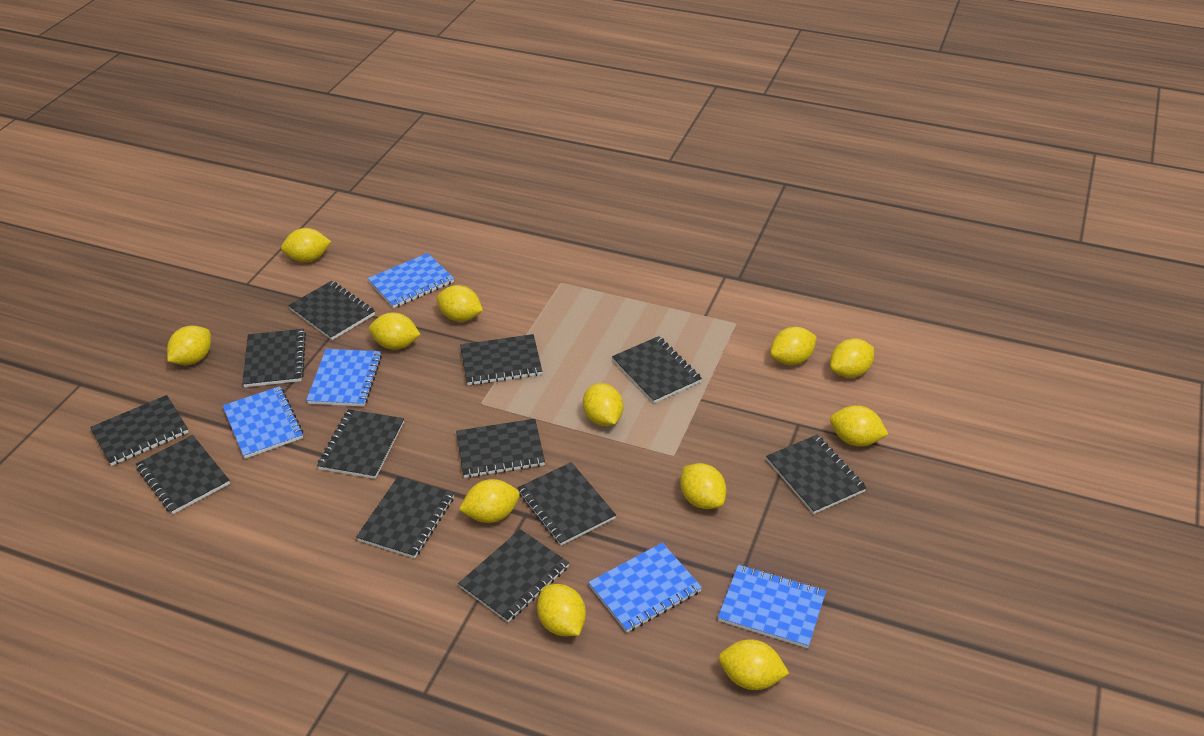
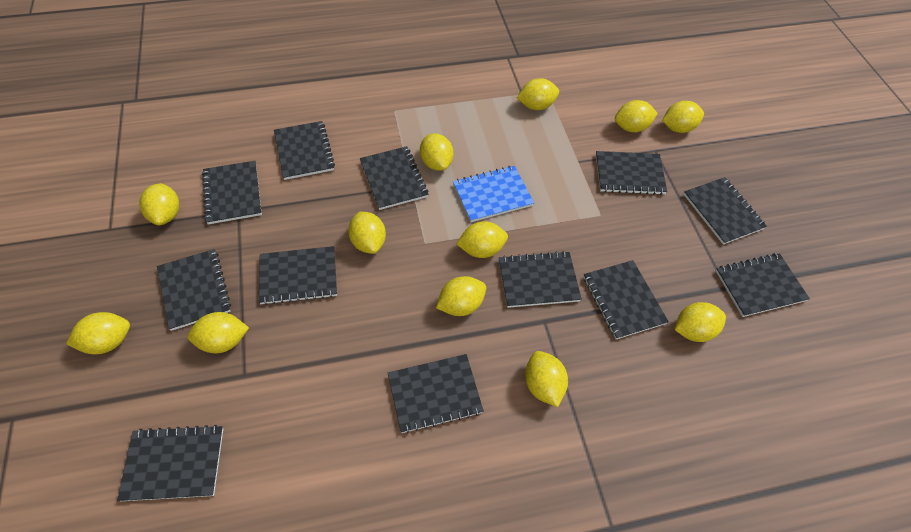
blue notebook: [223,386,303,459] [306,349,382,407] [368,253,454,308] [588,543,702,632] [718,565,826,648] = 5 -> [453,166,534,222] = 1

